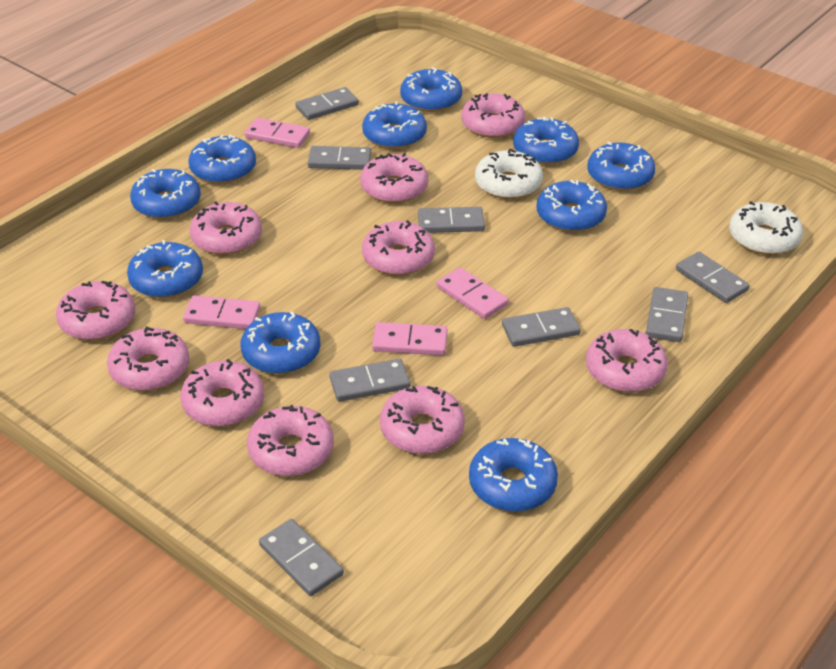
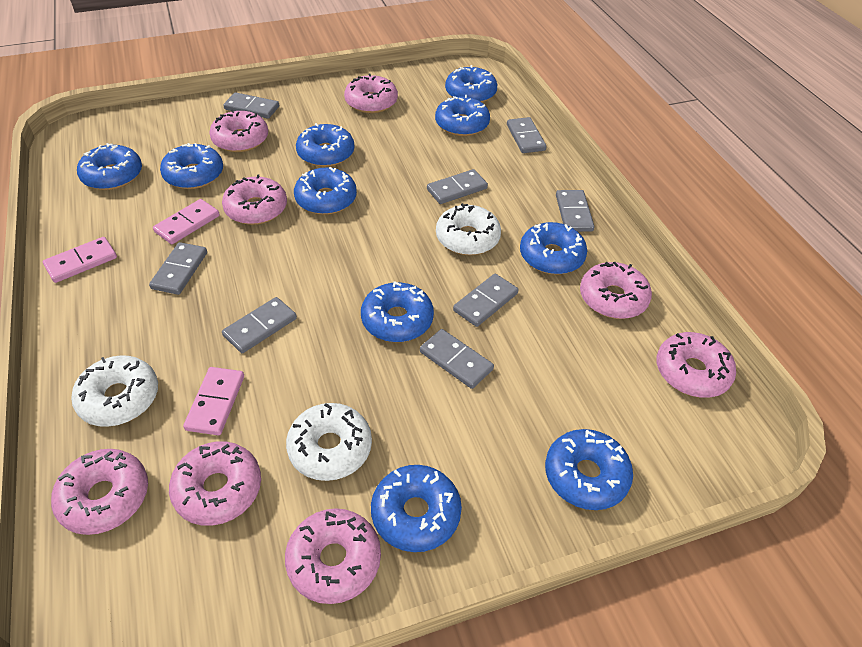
pink domino: [183,295,260,329] [245,118,310,148] [372,322,448,355] [437,267,509,319] = 4 -> [43,237,117,283] [153,199,220,244] [183,367,244,435] = 3
pink donut: [56,281,135,340] [107,327,189,391] [180,359,264,427] [190,201,262,255] [247,405,334,476] [360,153,428,203] [362,220,435,275] [380,386,465,454] [462,93,525,138] [586,329,668,392] = 10 -> [51,449,148,535] [169,441,261,526] [209,109,268,152] [222,175,287,225] [285,508,381,604] [344,74,398,113] [580,262,652,319] [657,332,736,398] = 8
white donut: [475,149,543,199] [729,201,803,255] = 2 -> [71,355,158,427] [286,403,372,481] [436,203,501,255] = 3

